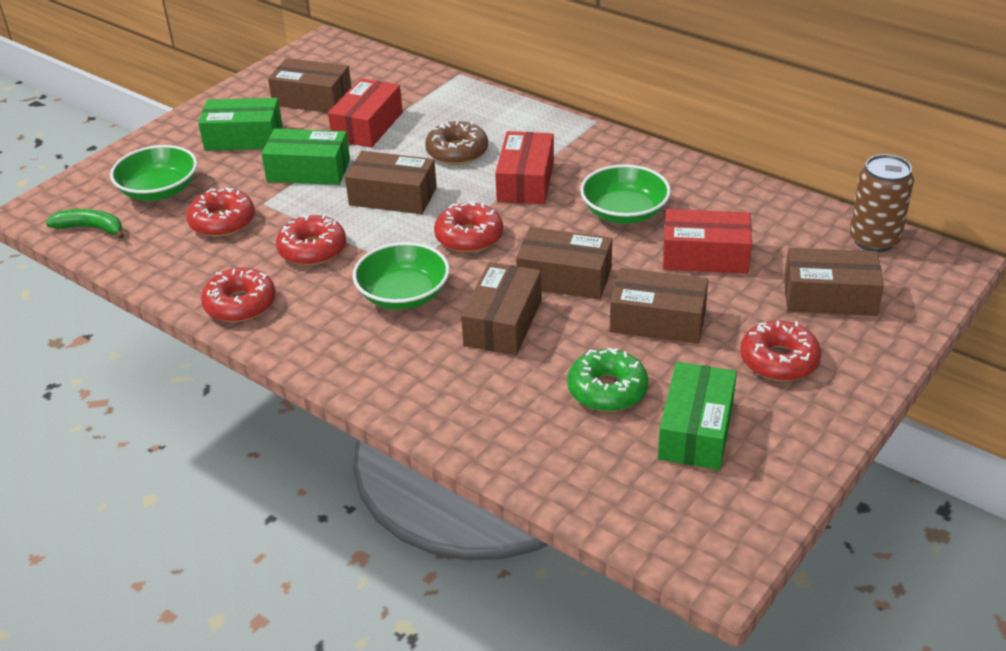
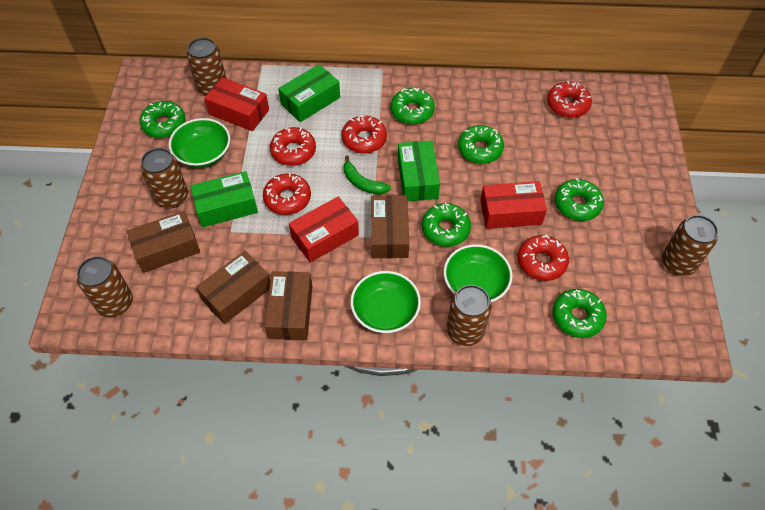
brown box: [268,58,352,113] [345,151,437,214] [461,262,542,355] [516,227,612,300] [610,268,708,344] [784,248,884,316] = 6 -> [127,211,200,273] [196,251,271,324] [265,271,312,340] [371,195,409,258] = 4
brown can: [849,154,914,252] = 1 -> [77,256,133,317] [141,148,188,208] [187,38,226,96] [447,285,492,346] [662,215,718,276] = 5
brown donut: [425,121,488,165] = 1 -> none = 0
green donut: [567,348,649,412] = 1 -> [140,101,185,138] [391,88,435,124] [422,203,471,247] [458,125,504,164] [552,289,607,338] [555,178,604,221] = 6

